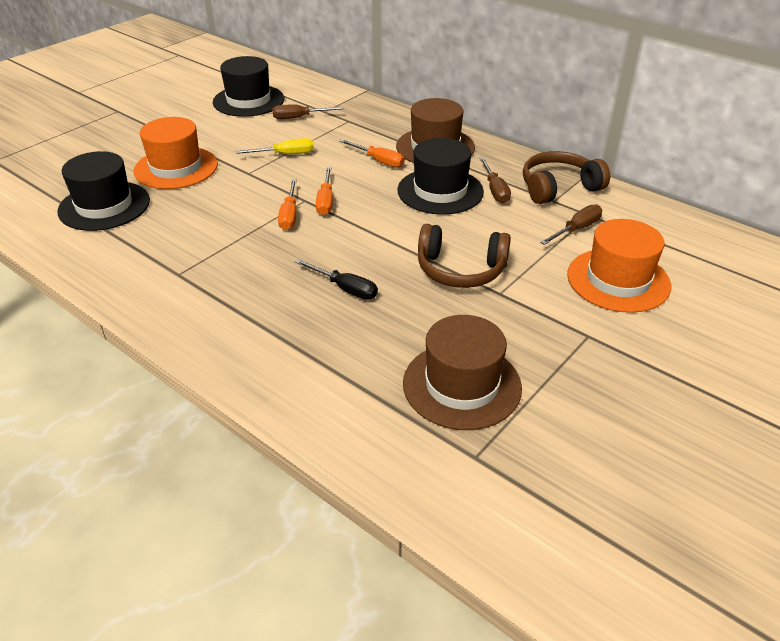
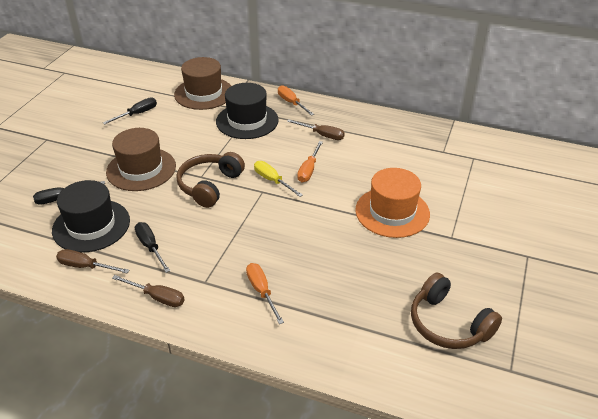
black hat: [57,151,150,231] [213,56,284,117] [397,138,484,215] = 3 -> [52,180,130,253] [216,83,279,139] = 2
black screwdriver: [294,259,378,300] = 1 -> [33,181,105,205] [103,97,157,125] [135,222,170,273] = 3
orange hat: [134,117,218,189] [567,219,671,313] = 2 -> [355,168,430,238] = 1

